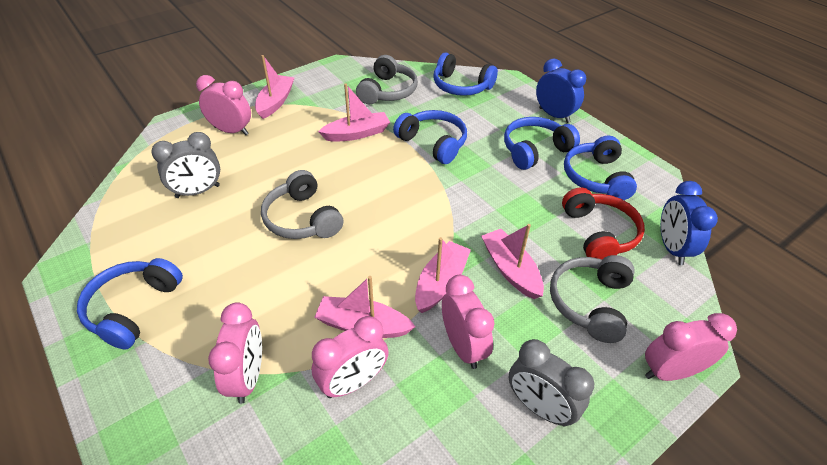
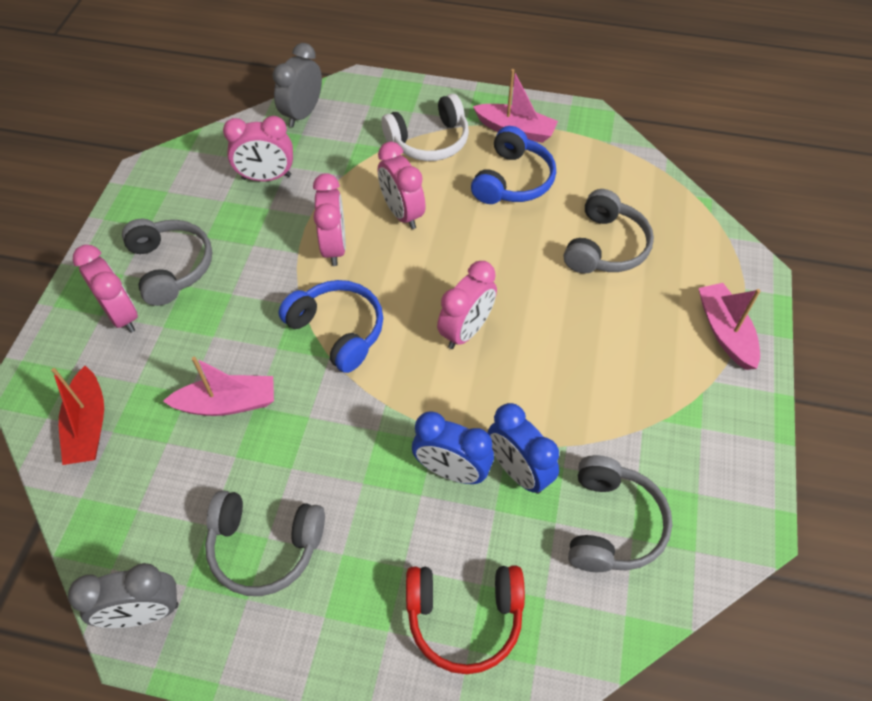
blue headphones: [77,258,183,350] [393,110,467,164] [433,52,498,96] [504,117,580,170] [564,136,637,200] = 5 -> [278,280,383,373] [471,126,556,204] = 2
grey headphones: [261,170,343,239] [356,55,418,104] [550,255,635,343] = 3 -> [122,219,212,306] [205,490,325,596] [564,189,654,273] [568,455,672,572] = 4
pink boat: [255,55,294,119] [314,276,416,338] [318,83,390,142] [415,237,471,313] [481,224,544,299] = 5 -> [163,357,274,416] [473,69,558,143] [698,283,761,370] = 3
red boat: none = 0 -> [51,366,104,465] = 1
white headphones: none = 0 -> [381,94,469,161] = 1

